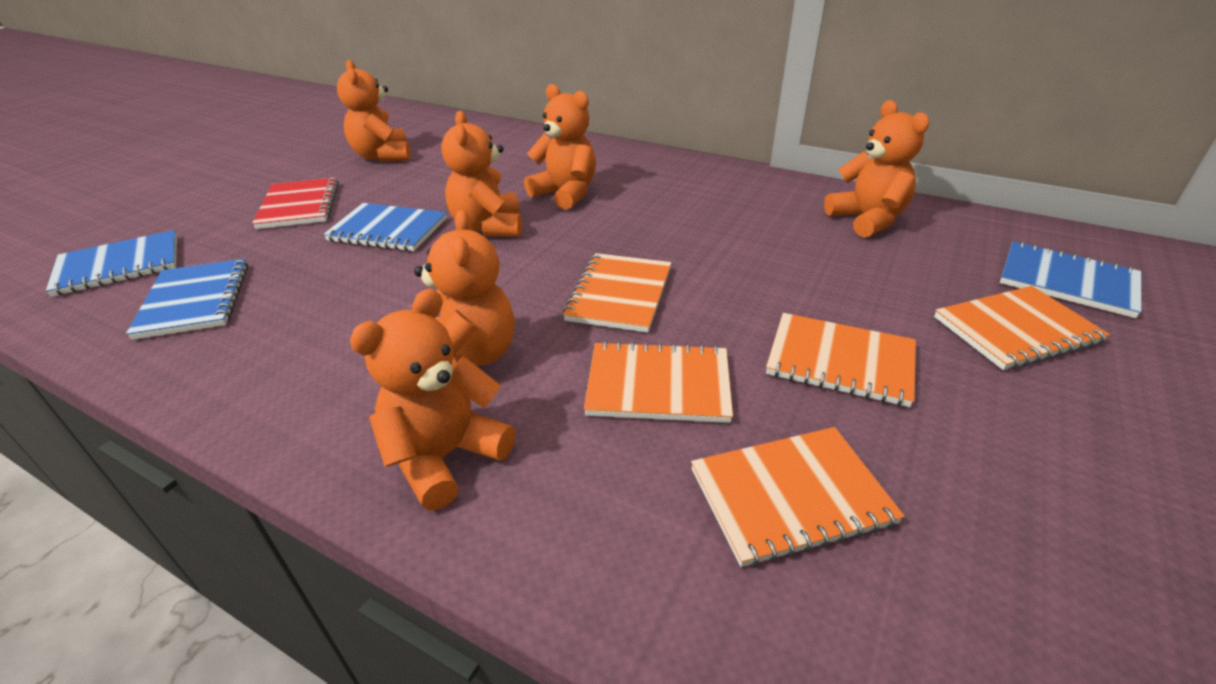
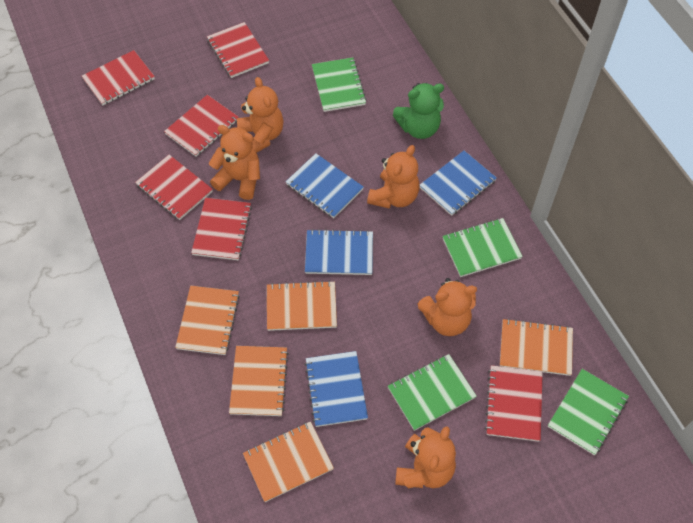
green notebook: none = 0 -> [312,57,367,112] [388,354,477,431] [442,218,523,277] [548,369,629,455] = 4
green teddy bear: none = 0 -> [393,83,444,139] = 1
orange teddy bear: [337,60,411,162] [350,289,516,510] [414,210,515,367] [441,111,522,237] [524,84,596,210] [824,100,929,238] = 6 -> [209,125,260,200] [237,77,284,153] [367,145,420,209] [395,426,456,489] [418,278,477,336] = 5
red notebook: [252,177,339,229] = 1 -> [82,50,155,105] [135,155,213,220] [164,95,239,156] [191,198,252,260] [207,22,269,78] [485,365,543,442] = 6

